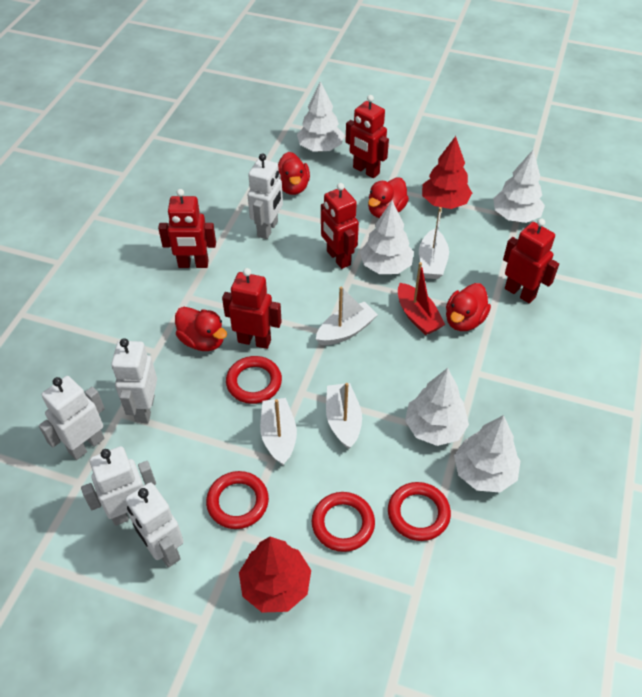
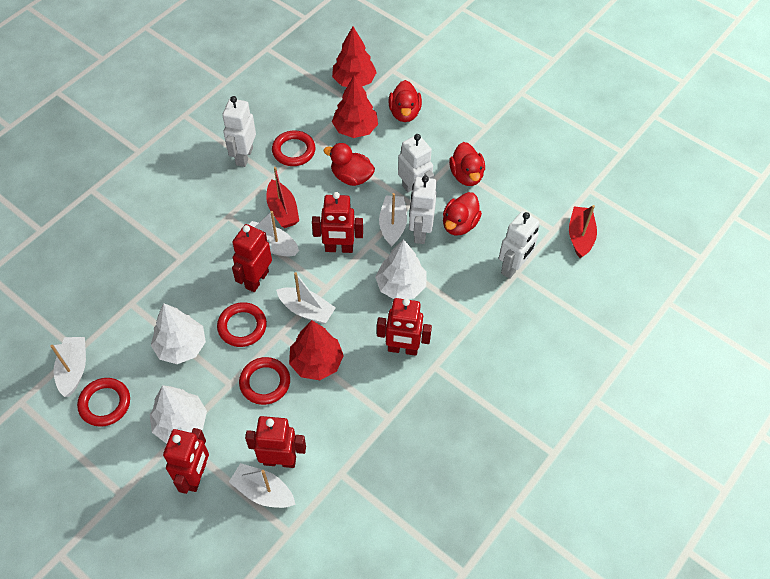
red boat: [398,262,445,335] = 1 -> [266,167,299,228] [569,205,597,258] = 2
red tree: [239,537,311,613] [422,136,472,209] = 2 -> [289,320,344,380] [332,27,377,87] [332,75,378,138] = 3
white boat: [260,398,297,465] [316,286,378,345] [326,383,362,449] [419,207,449,279] = 4 -> [50,337,86,397] [229,463,296,508] [249,211,299,256] [276,272,336,324] [379,193,407,247] = 5
white robot: [39,376,105,460] [81,446,156,526] [111,338,157,423] [125,482,184,568] [248,153,283,239] = 5 -> [222,96,256,167] [398,134,434,192] [409,176,437,244] [499,211,539,279] = 4
white tree: [297,81,344,152] [360,201,414,274] [405,368,469,446] [454,415,520,492] [493,150,545,223] = 5 -> [150,385,207,444] [151,304,206,364] [375,239,427,299] = 3

